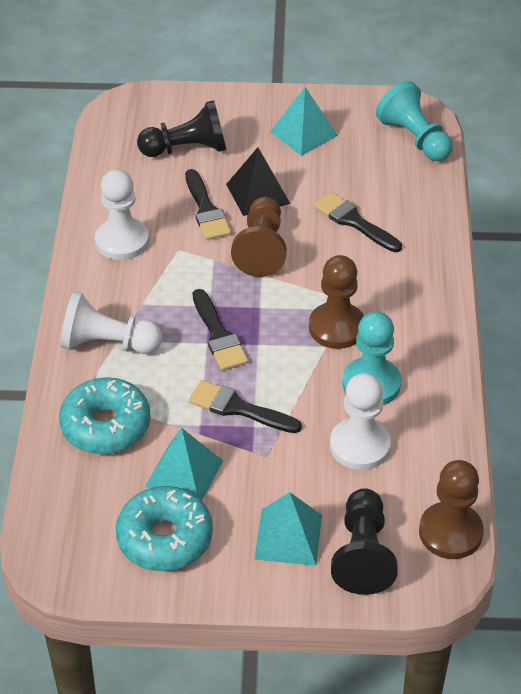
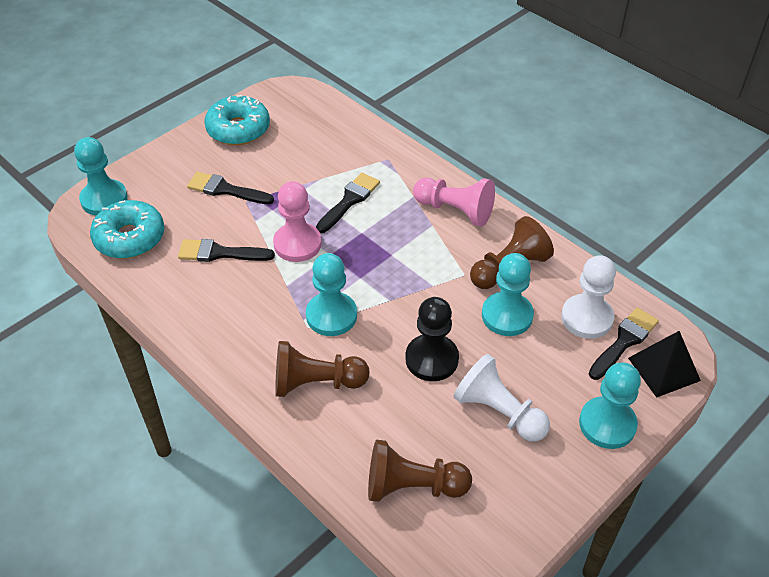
black pawn: [137,100,226,157] [331,488,398,595] = 2 -> [405,297,459,381] = 1
pink pawn: none = 0 -> [273,181,322,262] [413,178,495,227] = 2
turquoise pawn: [342,311,401,405] [376,81,453,161] = 2 -> [74,137,128,216] [306,253,357,336] [482,253,534,336] [579,363,641,449] = 4
turquoise pyramid: [145,428,223,501] [255,492,322,566] [270,87,338,156] = 3 -> none = 0
white pawn: [60,291,162,354] [95,169,149,260] [330,373,391,470] = 3 -> [453,354,550,442] [561,255,616,339] = 2

